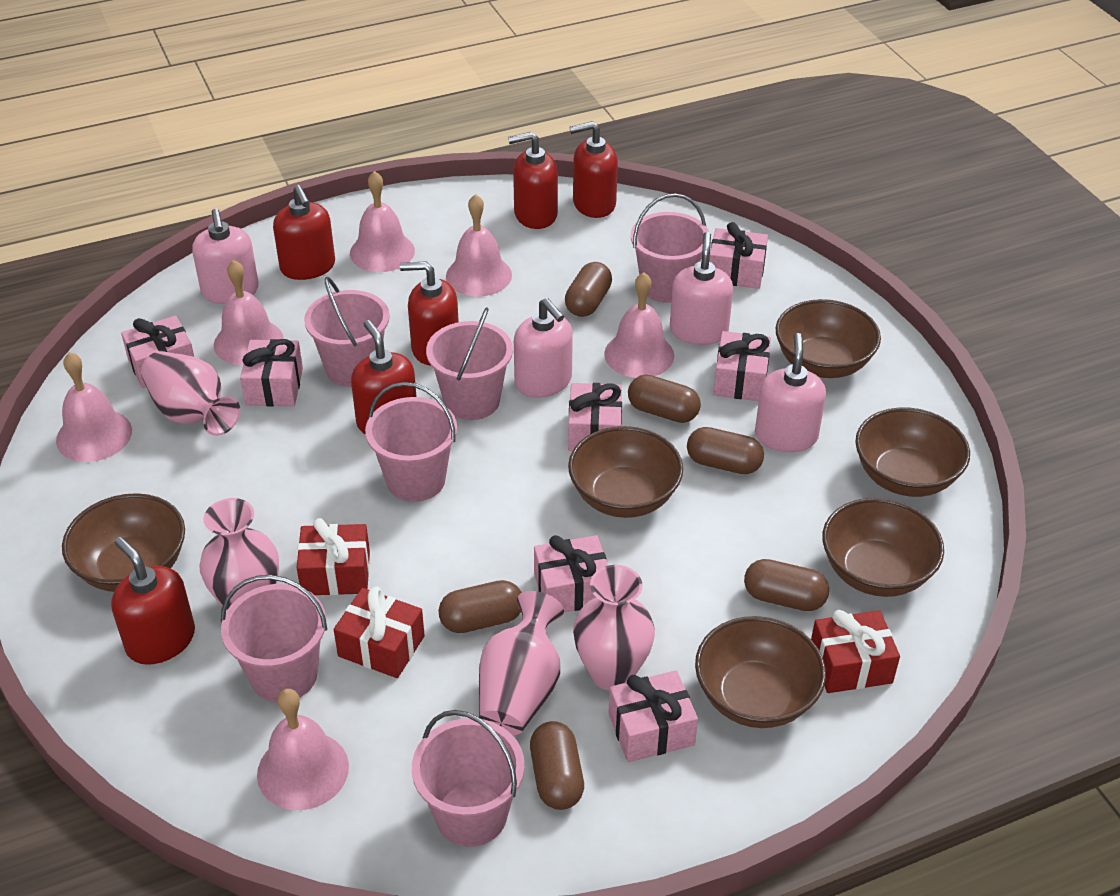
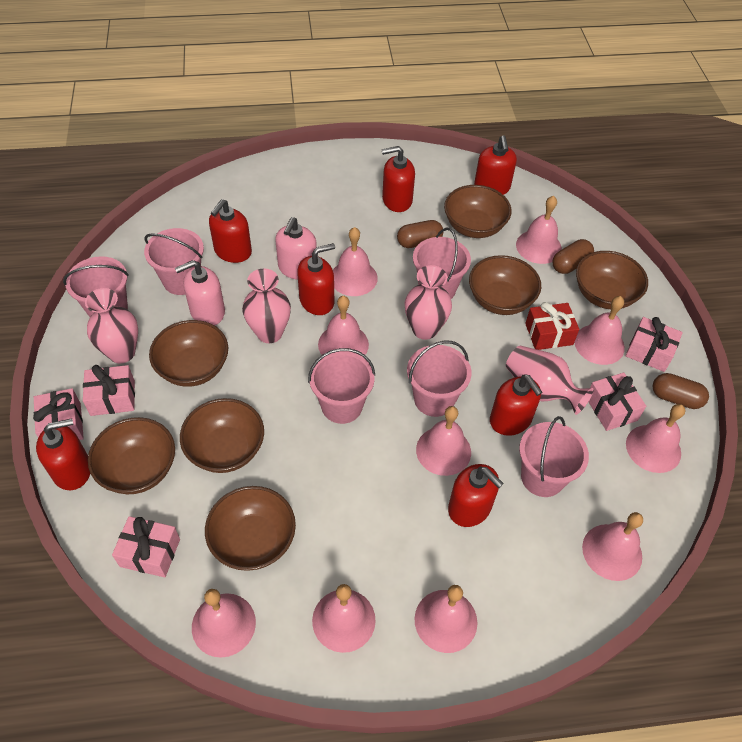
brown bowl: [62,493,185,592] [568,426,683,518] [695,616,826,728] [776,299,881,378] [822,498,944,597] [855,407,970,497] = 6 -> [88,417,175,494] [149,320,228,387] [180,398,264,473] [205,486,296,571] [444,185,512,238] [469,255,541,315] [576,251,648,309] = 7
brown capsule: [438,580,522,633] [530,721,584,810] [565,262,612,317] [628,374,701,423] [687,427,764,474] [744,559,829,611] = 6 -> [397,220,443,248] [553,239,594,274] [653,373,709,409] = 3
pink bell: [56,352,132,462] [214,260,284,365] [257,689,349,810] [350,171,415,272] [446,194,512,297] [604,272,674,378] = 6 -> [192,589,256,658] [312,584,376,653] [318,296,369,355] [333,227,378,296] [414,585,478,653] [416,406,471,476] [516,196,562,264] [574,296,625,365] [582,512,643,581] [626,404,685,473] = 10
pink gift: [121,316,194,388] [240,339,303,406] [534,535,608,612] [568,383,622,451] [608,670,698,762] [709,222,768,289] [713,331,771,401] = 7 -> [33,388,84,440] [83,365,135,416] [112,516,180,577] [589,372,646,431] [626,317,683,372] = 5
pink soap dispenser: [192,209,259,304] [514,298,573,398] [670,232,733,345] [755,333,826,452] = 4 -> [175,260,225,326] [275,217,317,280] = 2
red gift: [297,518,370,595] [334,587,425,678] [811,610,900,693] = 3 -> [525,302,579,350] = 1
red soap dispenser: [111,537,195,665] [273,185,335,280] [351,320,417,435] [400,261,459,366] [508,132,558,229] [570,121,618,218] = 6 -> [36,418,90,490] [209,199,252,263] [297,243,335,315] [382,146,415,212] [448,464,504,527] [474,135,517,195] [490,374,542,436] = 7

